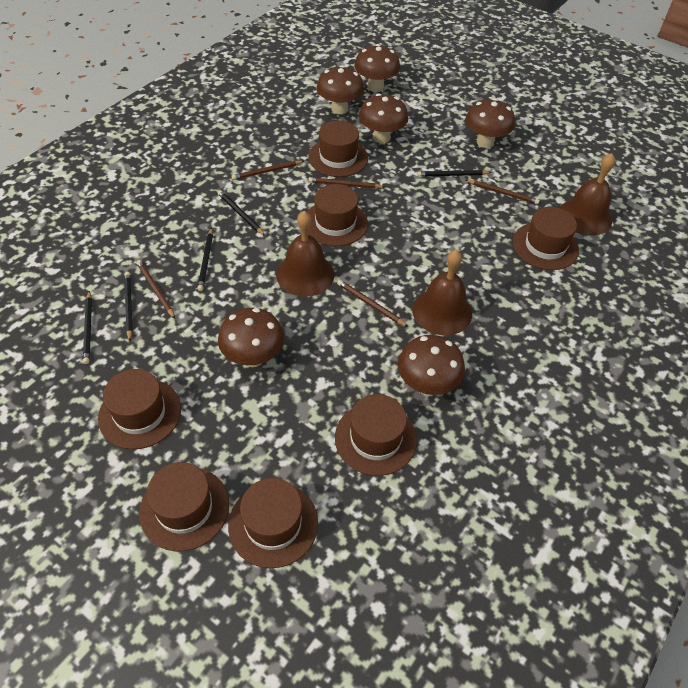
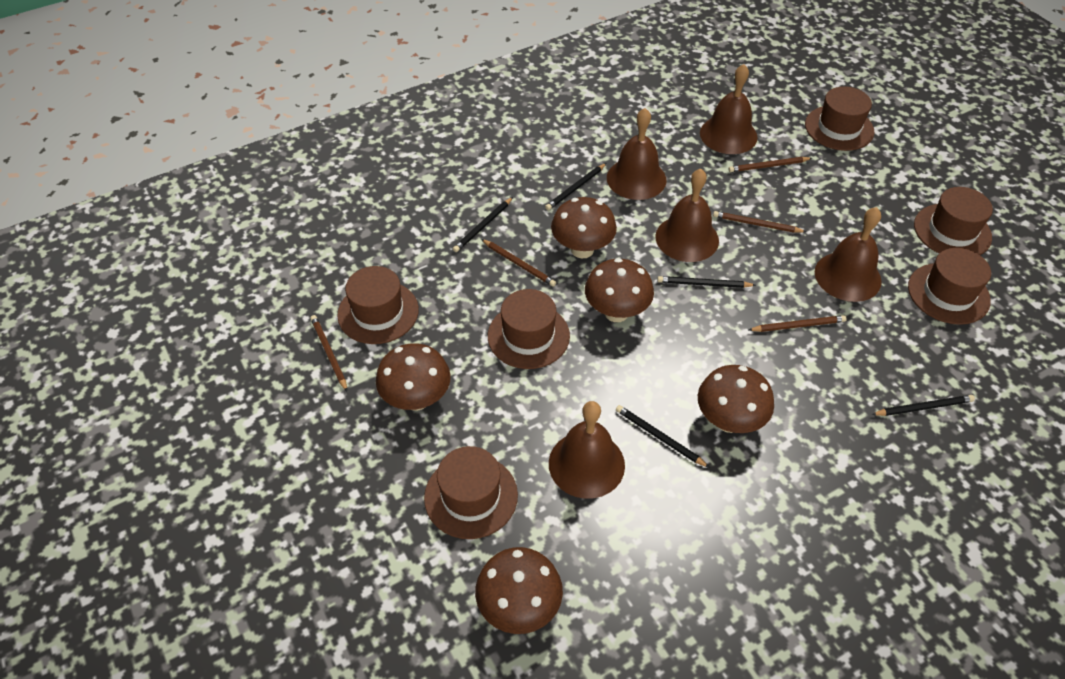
brown bell: [276,211,334,297] [412,249,472,335] [560,153,615,236] = 3 -> [549,401,625,499] [607,108,667,200] [655,168,719,262] [700,64,758,154] [815,207,882,302] = 5
brown hat: [98,369,181,449] [139,462,229,551] [228,478,318,568] [307,184,368,246] [308,120,368,177] [335,394,417,476] [513,207,579,270] = 7 -> [337,266,419,344] [424,446,518,539] [488,289,570,369] [805,86,874,151] [908,248,991,325] [914,187,993,255] = 6
brown mushroom: [218,308,284,367] [317,65,364,114] [354,44,400,92] [359,93,408,143] [398,335,465,395] [465,98,515,148] = 6 -> [376,343,451,411] [475,547,563,634] [551,197,617,258] [585,258,654,322] [698,365,774,433] = 5

